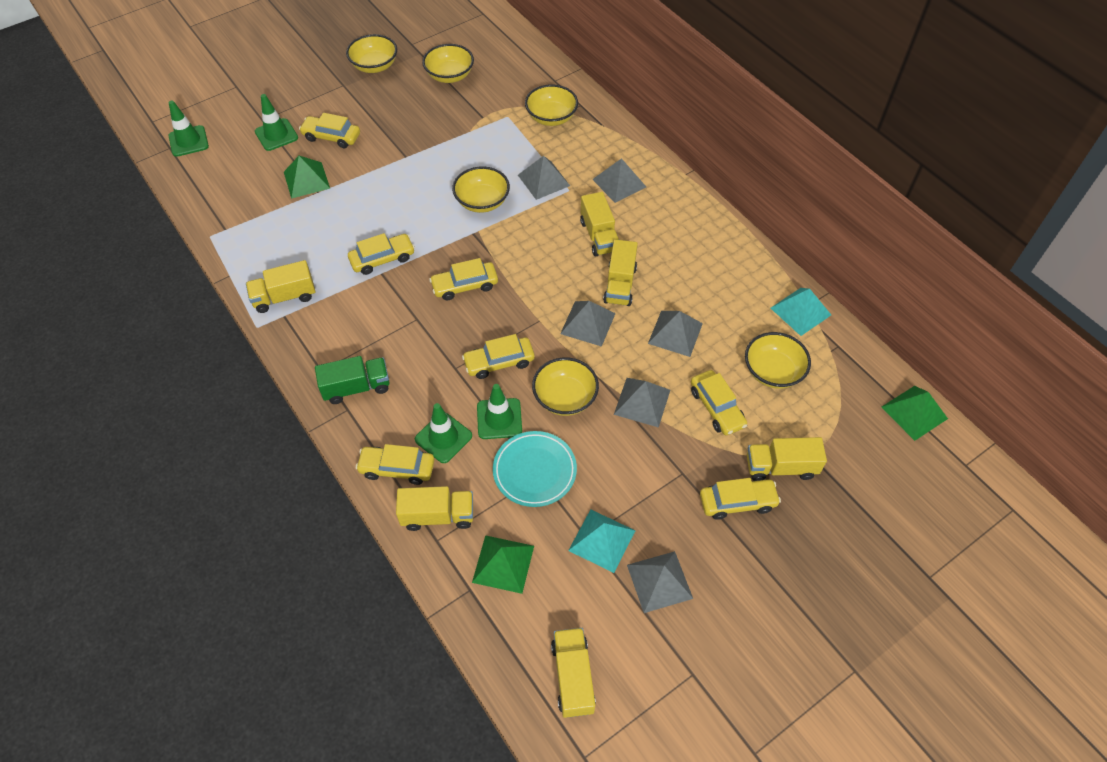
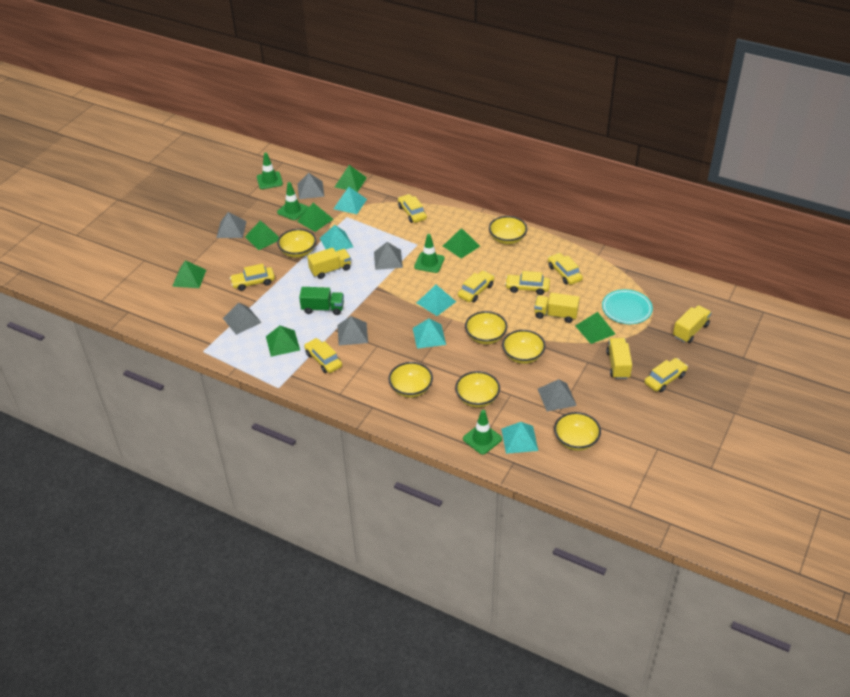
green pyramid: [284,156,330,199] [472,535,534,594] [882,386,948,441] = 3 -> [172,260,206,288] [245,220,279,250] [266,325,300,357] [297,203,333,232] [335,165,367,192] [443,228,480,259] [575,312,615,344] = 7
turquoise pyramid: [568,510,636,573] [771,288,831,336] = 2 -> [320,225,353,251] [334,187,367,214] [413,318,446,349] [417,285,456,316] [501,422,538,454] = 5
yellow bowl: [346,34,397,73] [422,44,474,83] [452,166,510,213] [525,84,578,126] [532,357,599,416] [745,332,811,389] = 6 -> [277,229,316,258] [388,362,433,398] [455,371,500,408] [465,311,508,344] [489,216,527,244] [502,330,546,364] [554,412,601,451] = 7
yellow truck: [246,260,316,313] [396,486,473,531] [551,628,596,718] [580,192,619,257] [603,239,638,306] [747,437,827,480] = 6 -> [307,248,351,279] [534,293,580,323] [606,338,632,379] [673,305,711,343] = 4

